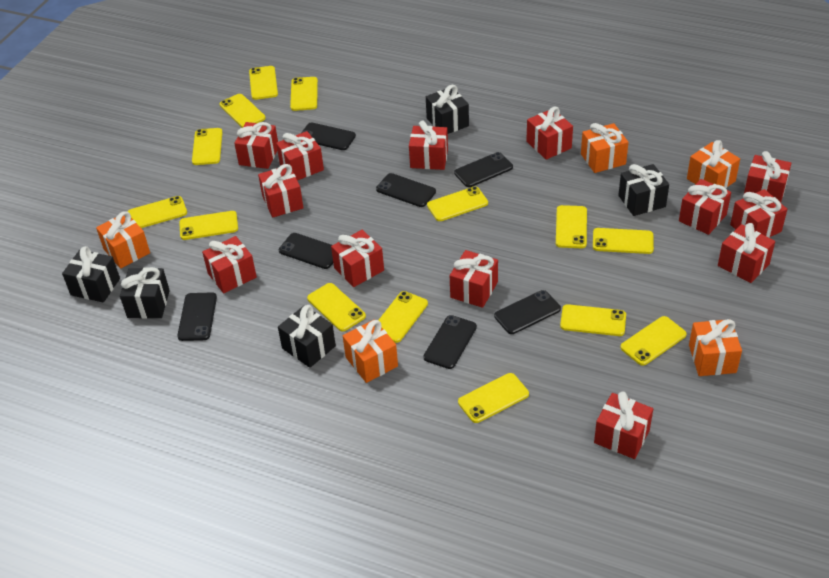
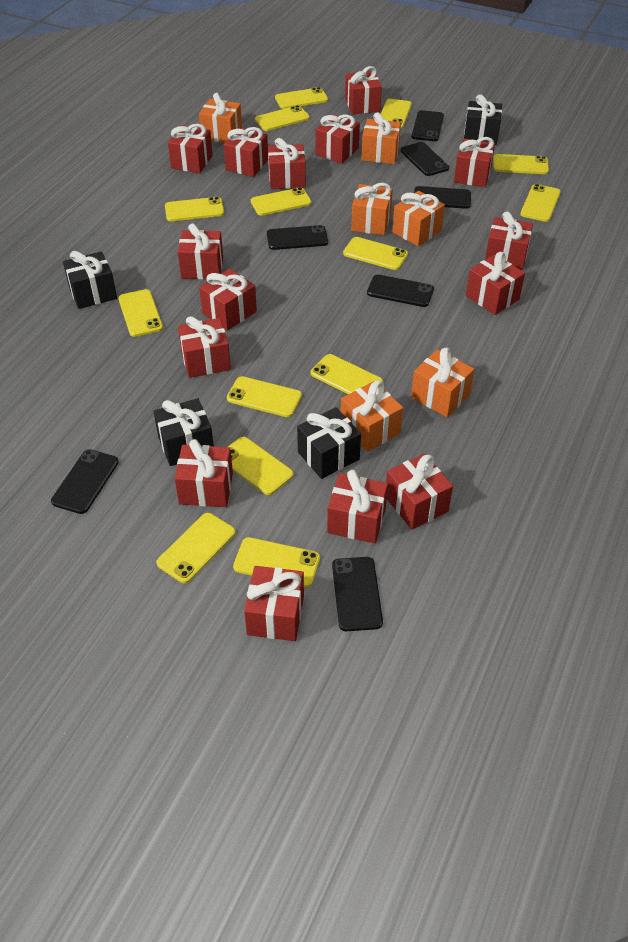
black gift: [62,246,120,303] [120,267,170,319] [278,305,336,368] [426,85,469,134] [618,164,669,216] = 5 -> [63,251,117,309] [154,398,214,466] [297,407,361,479] [464,94,502,145] = 4
orange gift: [96,211,150,269] [343,319,398,383] [581,123,628,173] [687,140,740,188] [689,319,742,376] = 5 -> [199,93,242,143] [341,381,403,452] [351,183,393,235] [361,112,401,164] [392,191,445,246] [411,348,474,417] = 6
red gift: [202,236,257,293] [234,122,278,169] [258,164,304,218] [276,131,324,181] [331,230,384,287] [409,121,448,170] [450,250,498,308] [526,106,573,160] [594,391,653,459] [679,179,731,235] [718,223,775,283] [730,189,787,238] [744,151,791,203] = 13 -> [168,124,213,173] [174,439,233,507] [178,224,223,279] [178,316,231,378] [199,269,257,331] [224,127,268,177] [244,566,304,641] [268,138,306,189] [316,114,360,164] [327,470,388,544] [345,66,382,114] [386,454,453,530] [454,137,495,187] [466,252,525,315] [485,212,533,270] = 15

